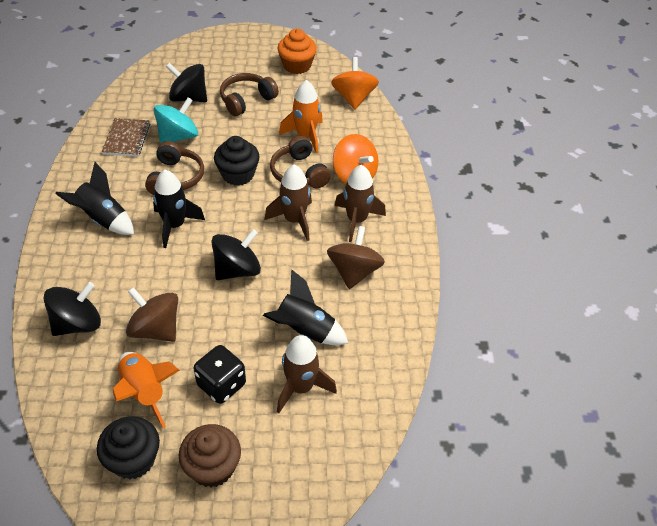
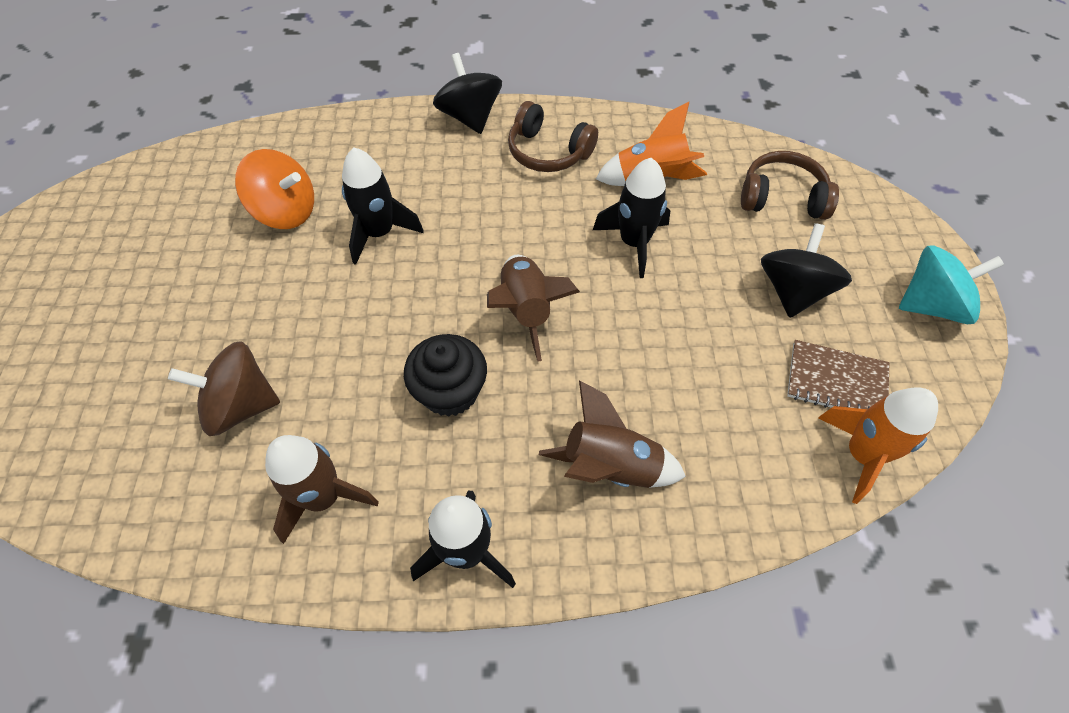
black cupcake: [97,416,160,480] [214,136,259,186] = 2 -> [404,334,487,417] = 1
black dice: [194,345,246,404] = 1 -> none = 0
black spinning top: [43,282,101,336] [165,63,207,102] [211,229,261,280] = 3 -> [433,53,502,134] [761,223,852,318] = 2
brown cupcake: [179,424,241,487] = 1 -> none = 0
brown headphones: [145,141,204,195] [220,73,279,116] [270,136,331,188] = 3 -> [508,101,598,172] [741,151,839,220] = 2
brown spinning top: [126,287,178,342] [327,226,385,289] = 2 -> [168,341,280,436] = 1
orange cupcake: [277,29,317,74] = 1 -> none = 0
orange spinning top: [331,57,379,109] [333,134,379,184] = 2 -> [235,149,314,229] = 1

